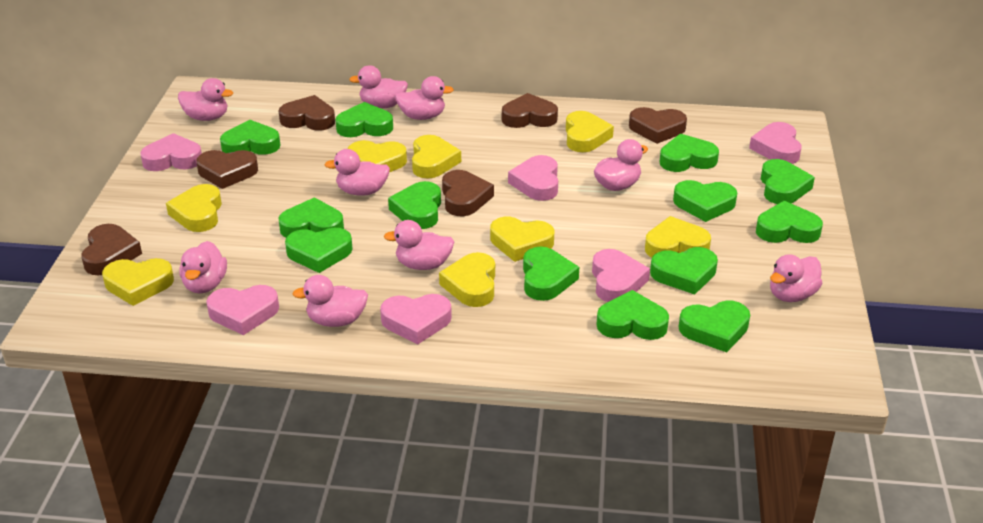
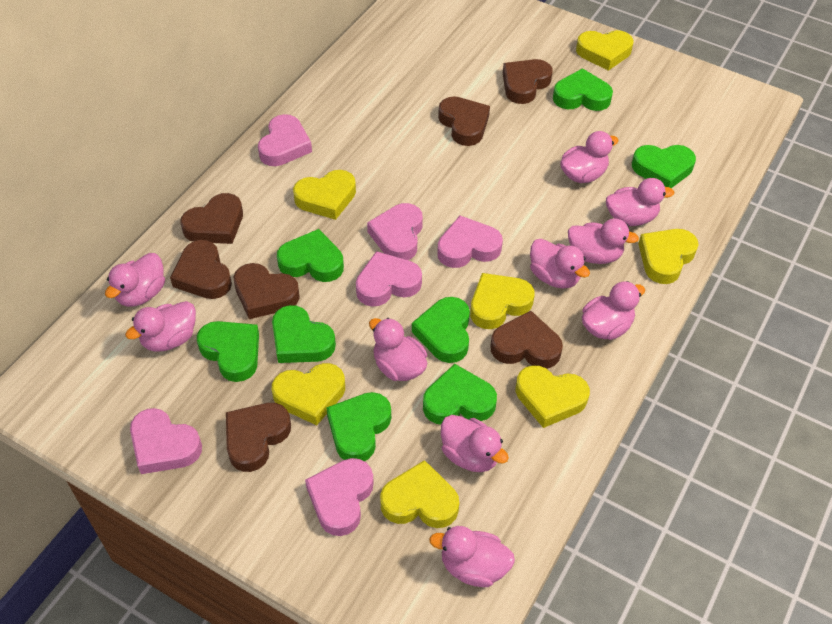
brown heart: [81,224,142,275] [196,150,258,189] [279,95,335,131] [442,170,494,216] [502,93,558,128] [629,107,687,144] = 6 -> [170,240,232,299] [180,193,243,244] [226,403,291,472] [234,263,300,319] [438,96,490,146] [490,311,563,369] [503,59,553,104] = 7
green heart: [220,120,280,155] [279,197,344,237] [285,228,353,273] [335,102,393,137] [388,181,441,229] [523,247,579,301] [596,290,669,340] [650,247,718,295] [659,134,719,172] [673,180,737,222] [679,300,750,352] [756,201,823,243] [761,159,815,204] = 13 -> [197,321,259,382] [272,305,336,363] [277,229,344,282] [326,392,391,461] [412,297,470,363] [423,364,497,424] [553,68,613,111] [632,145,696,188] = 8
pink duck: [178,78,233,121] [180,241,227,294] [292,275,368,327] [324,149,390,196] [349,65,408,108] [384,220,454,270] [395,76,454,120] [594,139,648,191] [770,254,822,302] = 9 -> [105,253,165,307] [125,301,196,352] [369,318,427,381] [429,526,515,587] [441,415,509,472] [530,239,590,288] [560,131,619,183] [568,218,639,264] [582,281,645,340] [606,178,674,226] = 10
yellow heart: [102,258,174,306] [166,184,222,232] [347,140,407,172] [412,135,461,179] [439,252,495,307] [490,217,554,262] [566,111,614,152] [645,216,711,258] = 8 -> [272,363,345,425] [293,170,356,220] [380,460,459,528] [470,273,535,329] [516,365,590,428] [576,30,633,71] [638,229,698,284] = 7

